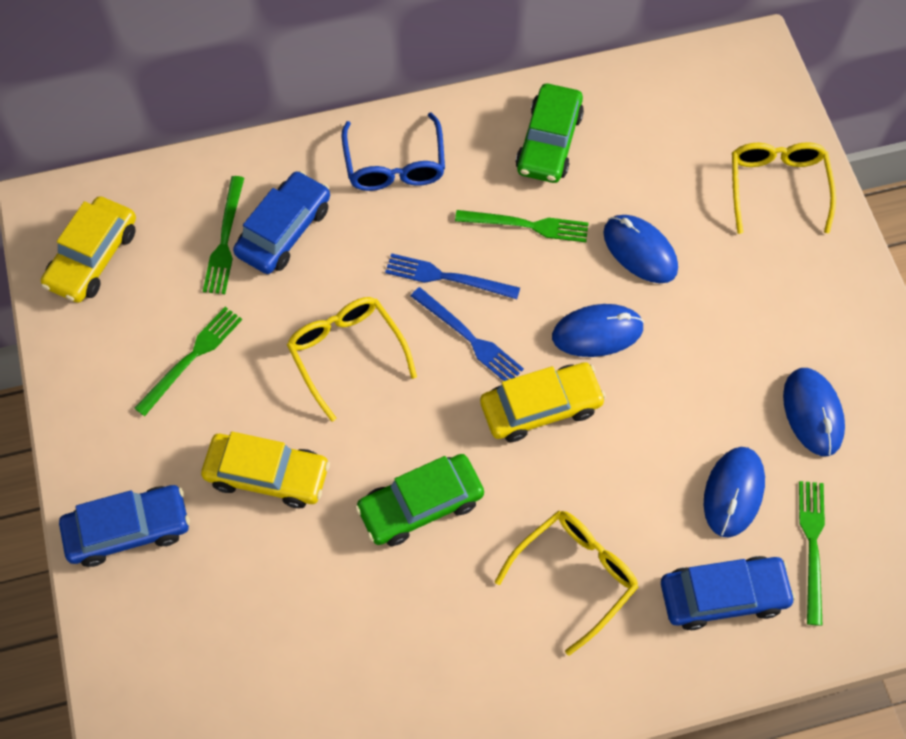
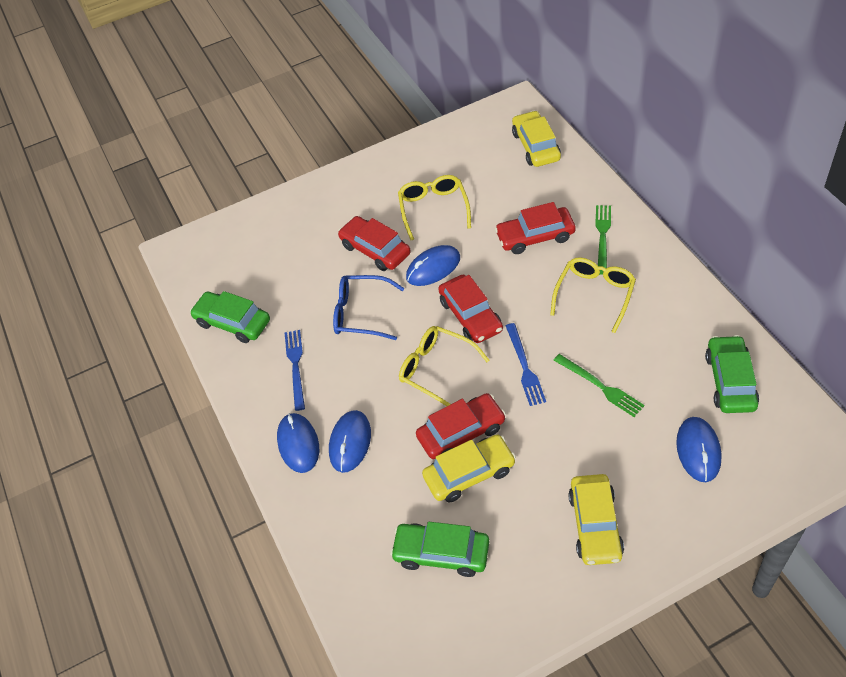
blue car: [59,485,190,567] [233,171,330,274] [661,556,796,630] = 3 -> none = 0
green car: [355,454,484,546] [516,84,584,183] = 2 -> [190,291,270,343] [390,522,489,577] [705,335,759,413] = 3
green fork: [134,307,242,416] [203,176,244,294] [455,210,588,242] [799,481,825,626] = 4 -> [554,354,644,417] [595,205,611,275] = 2
red car: none = 0 -> [338,216,411,271] [416,393,506,459] [438,275,503,343] [495,202,576,254] = 4

